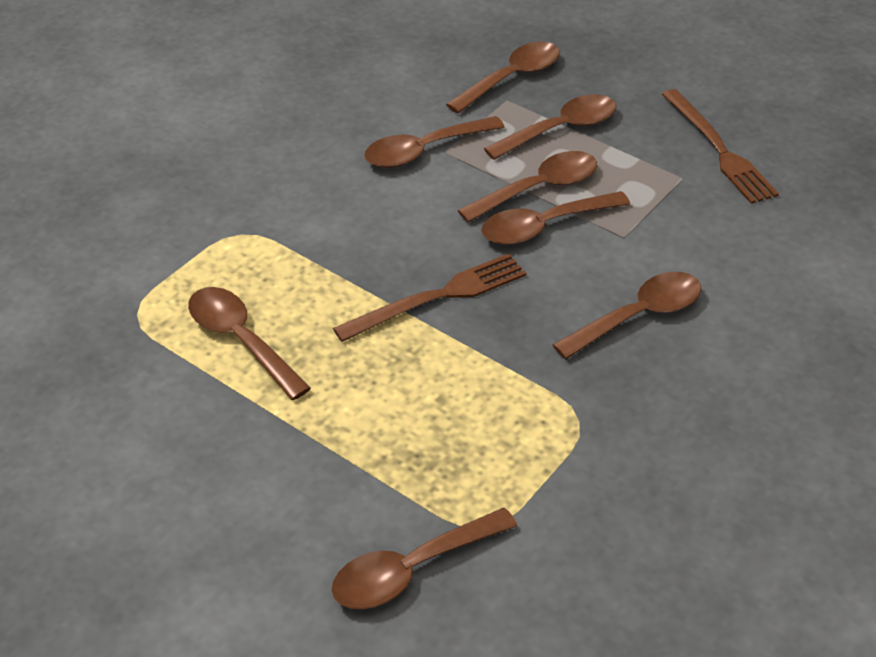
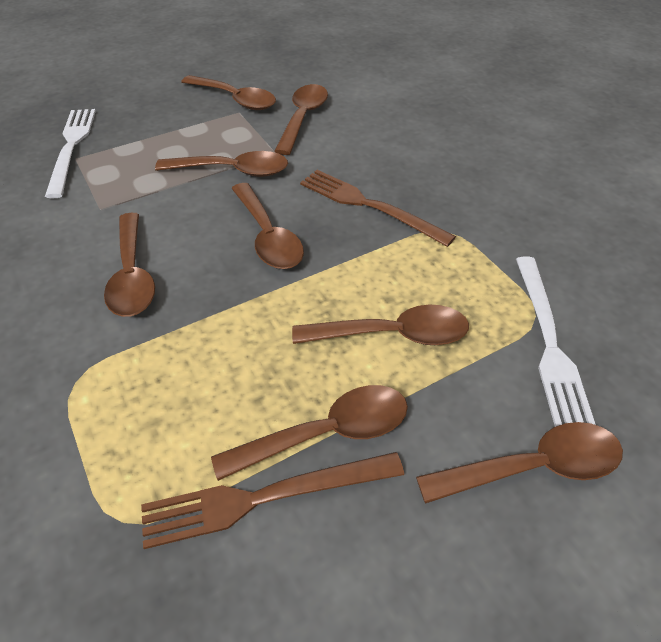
white fork: none = 0 -> [45,109,96,198] [516,257,596,427] = 2

